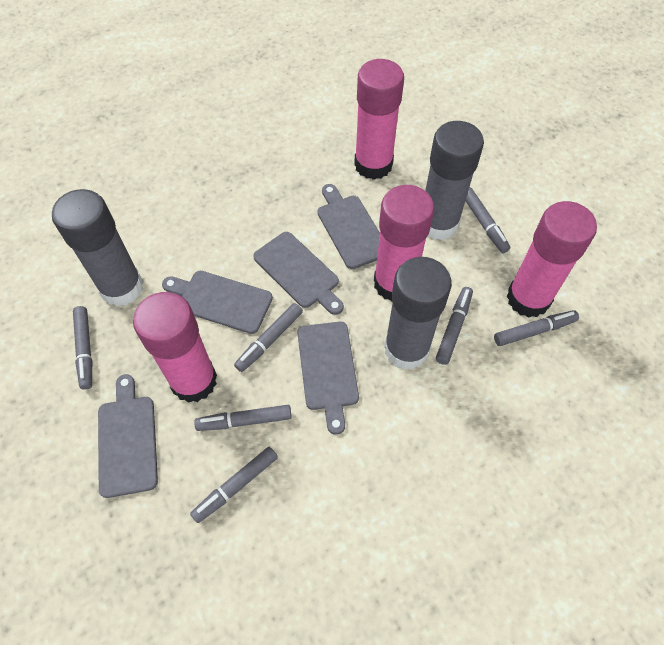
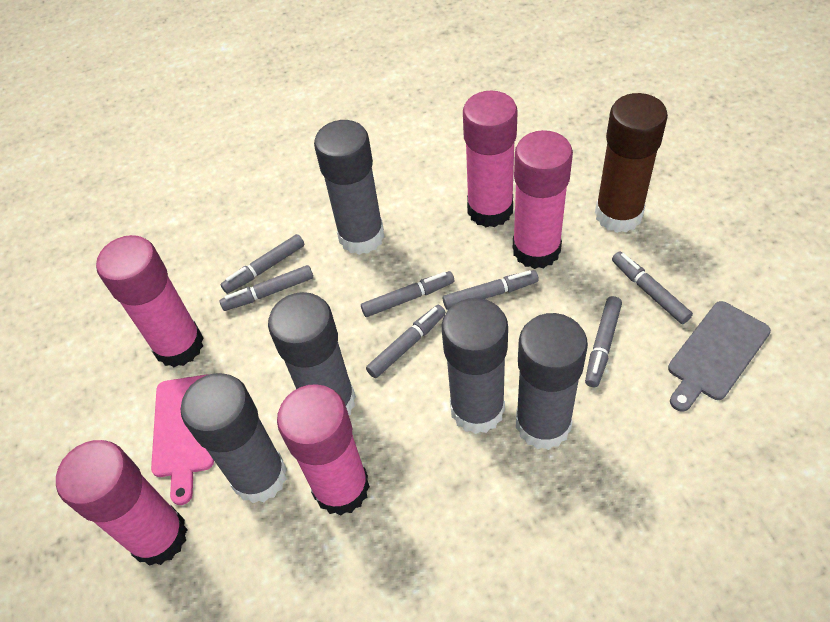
brown glue stick: none = 0 -> [595,93,668,233] = 1
grey cutting board: [98,374,158,498] [162,271,273,334] [253,232,344,315] [297,322,359,435] [318,184,380,269] = 5 -> [668,301,771,412] = 1
grey glue stick: [52,189,143,306] [384,257,452,370] [425,121,484,240] = 3 -> [180,373,287,503] [268,292,356,415] [314,120,385,255] [442,298,508,434] [516,313,588,450] = 5
pink cutting board: none = 0 -> [151,375,214,505] = 1
pink glue stick: [133,292,217,403] [354,59,404,180] [374,185,434,301] [507,201,597,318] = 4 -> [56,440,188,566] [96,235,203,367] [277,384,370,516] [463,91,518,227] [513,130,573,269] = 5

